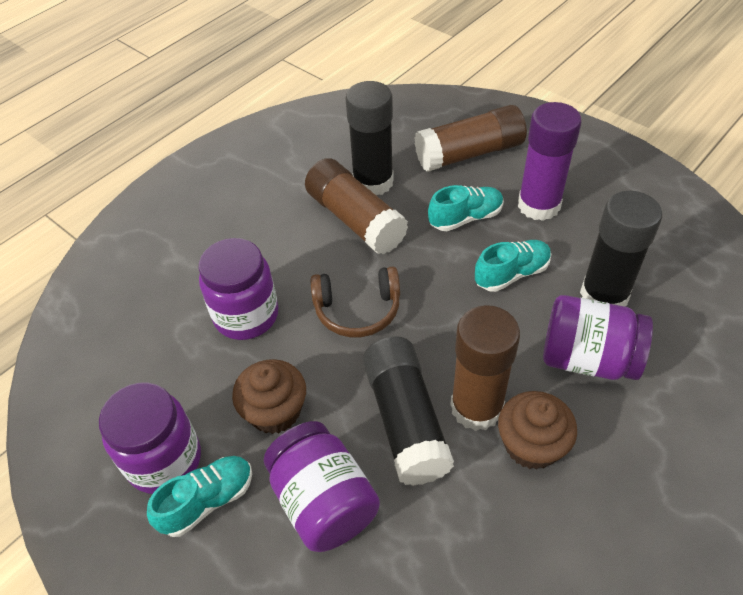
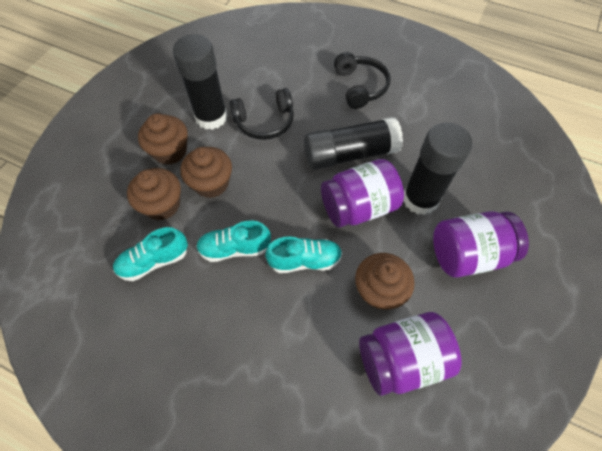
black headphones: none = 0 -> [229,88,294,140] [334,52,391,109] = 2
brown cupcake: [232,359,306,434] [498,391,577,470] = 2 -> [127,168,181,220] [138,113,188,165] [181,147,232,198] [355,253,414,309] = 4
brown glue stick: [305,158,408,254] [414,105,527,172] [450,305,520,431] = 3 -> none = 0
brown headphones: [310,267,400,337] = 1 -> none = 0
purple glue stick: [518,102,581,221] = 1 -> none = 0
purple jar: [99,382,201,494] [199,238,279,340] [264,421,380,552] [543,295,653,380] = 4 -> [321,159,404,227] [359,312,462,396] [433,211,529,278] = 3

